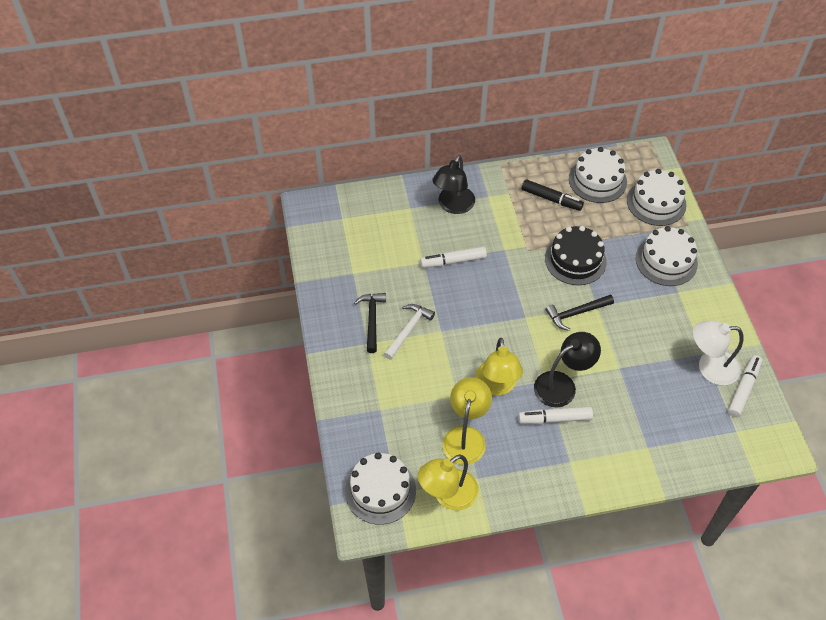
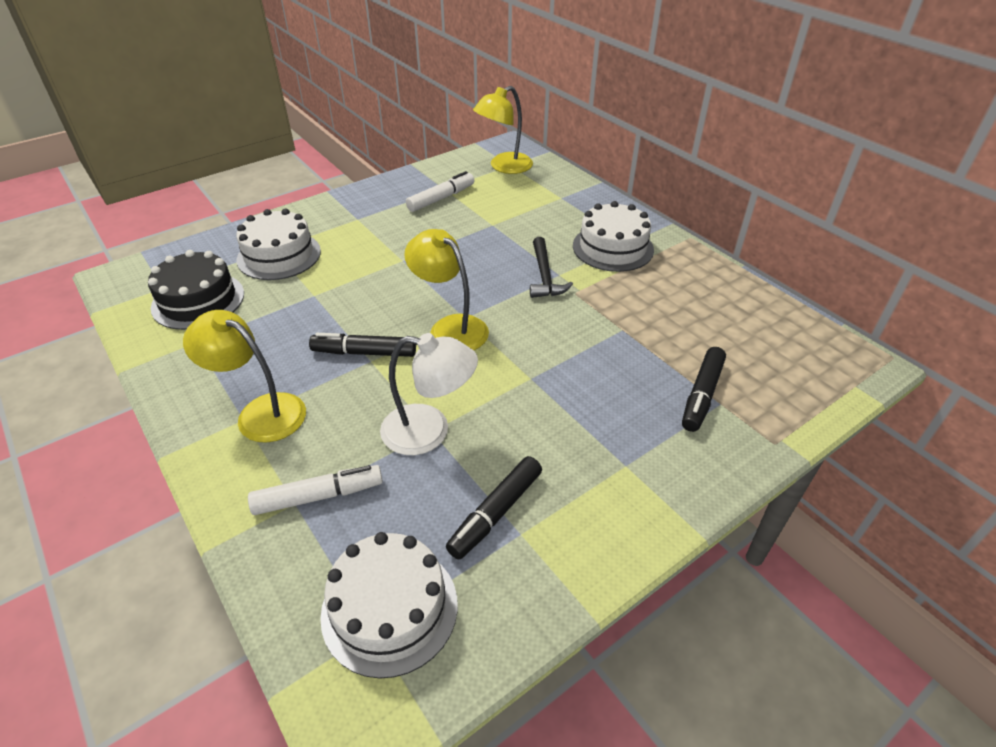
black hammer: [354,293,386,353] [546,294,614,331] = 2 -> [530,237,573,298] = 1
black lamp: [432,155,475,214] [534,332,601,407] = 2 -> none = 0
black marker: [522,179,584,211] = 1 -> [309,333,416,357] [446,456,542,559] [682,347,726,432] = 3
white cake: [345,453,416,525] [569,147,627,203] [627,169,687,226] [636,226,698,286] = 4 -> [236,209,321,280] [320,532,458,679] [573,201,654,272] = 3
white hammer: [384,304,435,360] = 1 -> none = 0
white marker: [420,246,487,268] [518,407,593,424] [728,355,762,417] = 3 -> [248,465,383,515] [406,171,475,212] = 2

